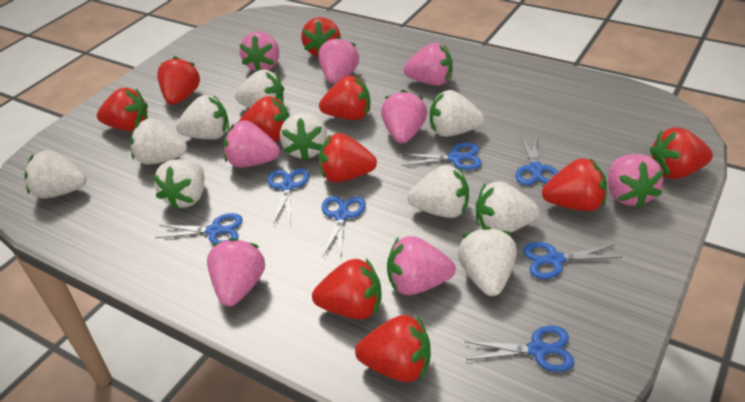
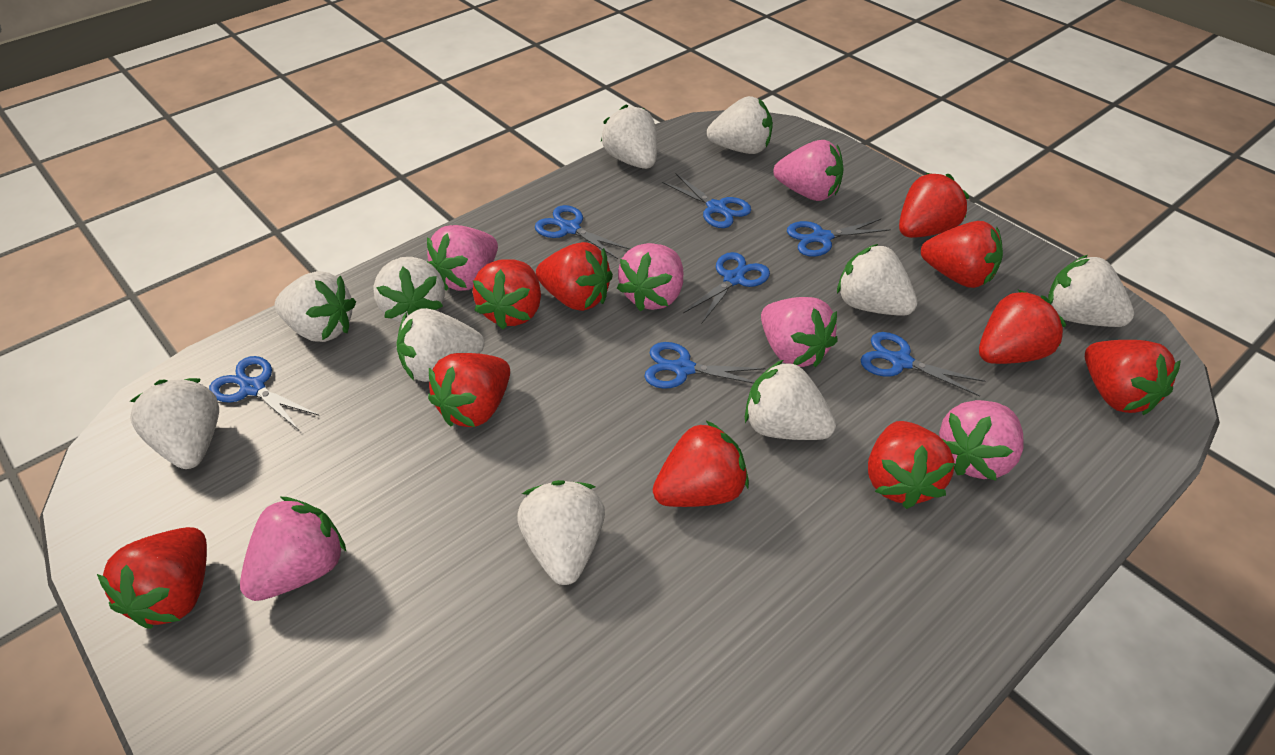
pink strawberry: [207,238,265,306] [224,120,280,168] [239,32,279,71] [319,36,359,84] [381,90,427,144] [387,236,456,295] [403,43,453,86] [608,154,664,209] = 8 -> [240,497,346,601] [427,225,498,291] [617,243,683,311] [761,297,838,367] [773,140,843,201] [939,400,1024,481] = 6

